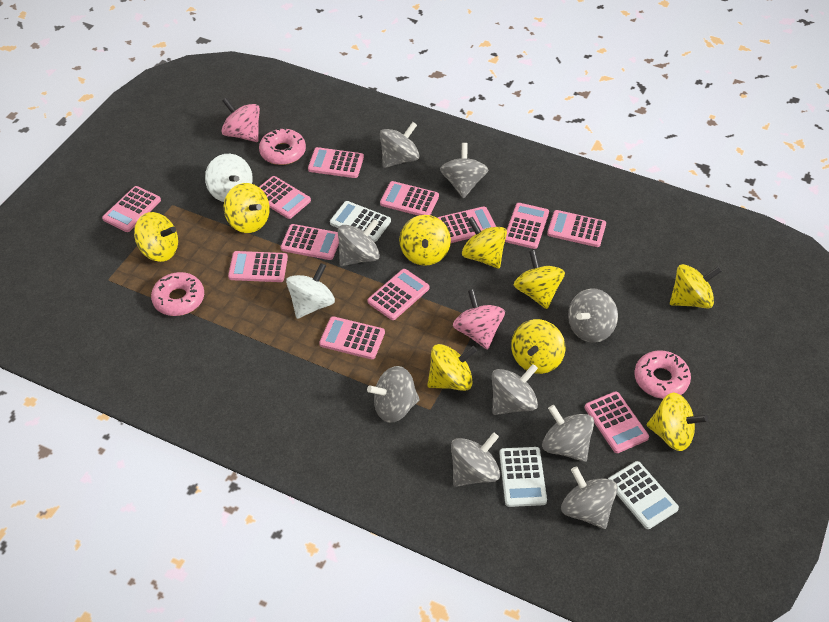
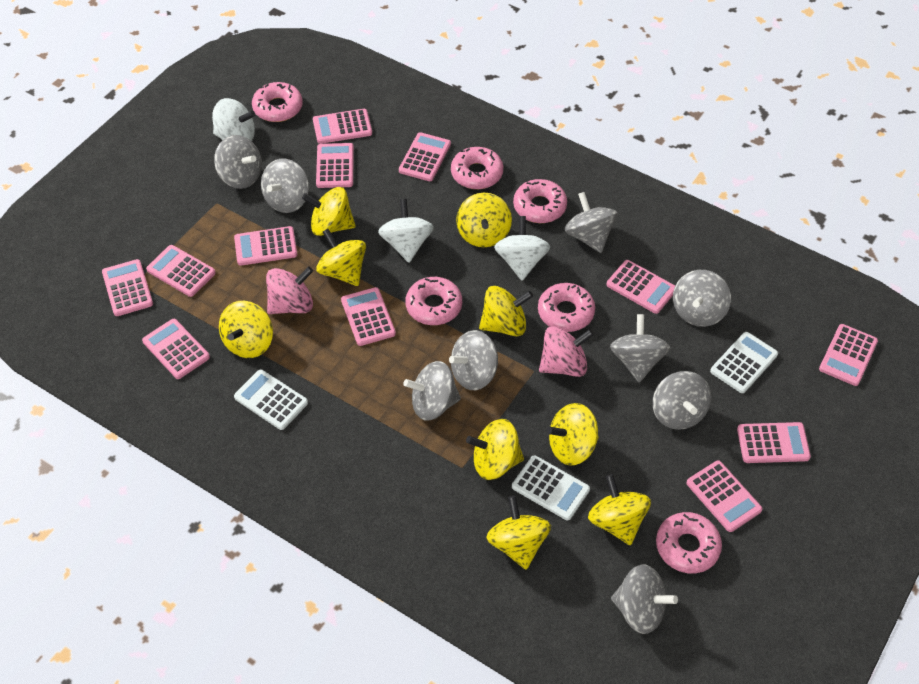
pink donut: [151,272,204,316] [259,127,306,165] [634,350,691,399] = 3 -> [252,82,303,122] [405,277,462,325] [451,147,503,189] [513,179,567,223] [538,283,595,332] [656,512,722,573] = 6
white spinning top: [205,154,253,202] [286,263,335,319] = 2 -> [212,98,255,141] [378,199,434,262] [494,216,550,280] = 3

